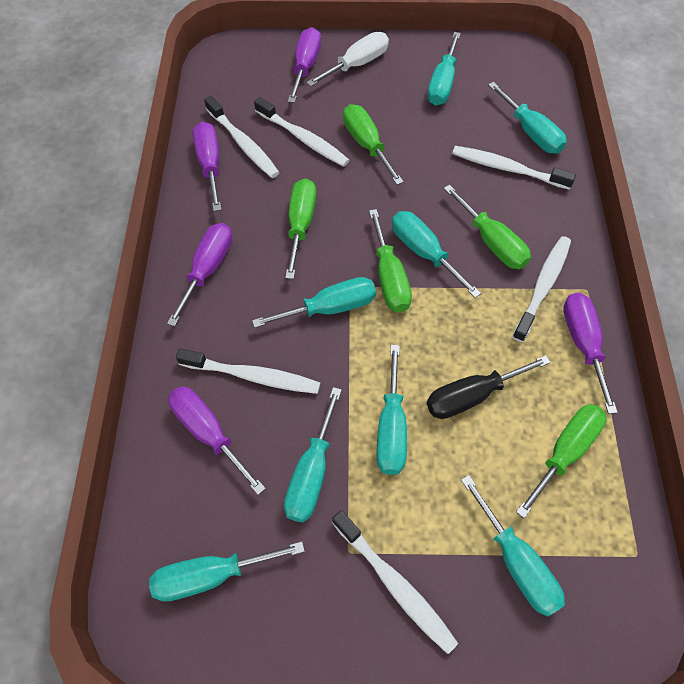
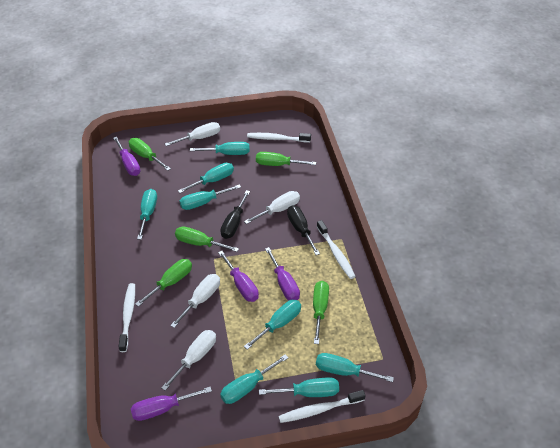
black screwdriver: [427,355,551,419] = 1 -> [220,190,250,239] [287,205,320,255] = 2
purple screwdriver: [167,223,232,326] [168,386,266,495] [193,122,221,211] [288,27,321,103] [563,293,618,414] = 5 -> [113,137,140,176] [131,387,212,421] [218,251,259,302] [265,247,300,300] = 4
white screwdriver: [306,32,389,87] = 1 -> [161,330,216,391] [165,122,220,146] [170,274,220,328] [244,191,300,224] = 4
white toothbrush: [176,348,320,394] [204,96,280,178] [254,97,349,167] [332,510,458,654] [452,146,576,190] [512,236,571,342] = 6 -> [118,283,135,352] [247,133,311,142] [278,390,366,423] [317,220,356,279] = 4

